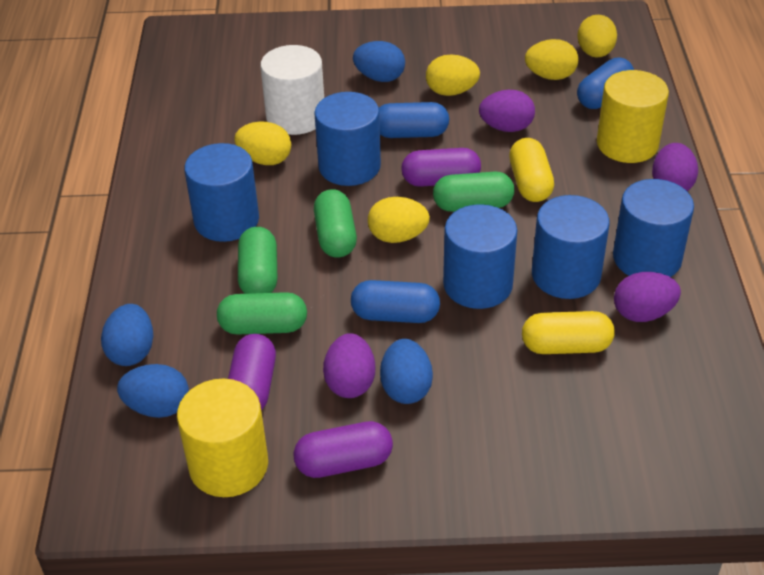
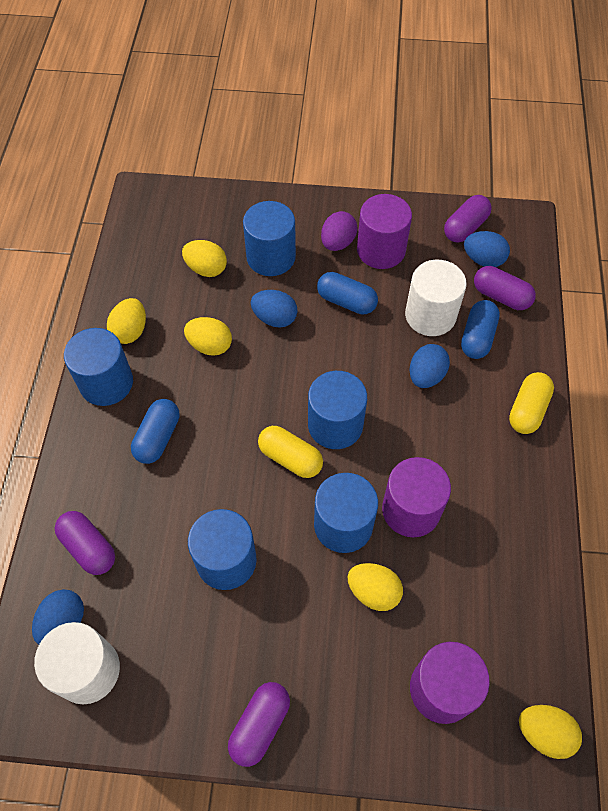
green capsule: [217,292,307,335] [238,227,277,294] [314,189,357,258] [433,172,514,212] = 4 -> none = 0
purple capsule: [228,334,276,410] [293,421,393,478] [401,148,481,187] = 3 -> [55,511,115,575] [228,682,290,767] [444,195,492,243] [474,266,536,310] = 4
purple cylinder: none = 0 -> [357,194,412,269] [382,457,451,537] [410,642,490,724] = 3
purple egg: [323,333,375,398] [479,90,535,132] [614,272,681,322] [652,143,698,191] = 4 -> [321,211,357,251] = 1
white cylinder: [260,45,324,135] = 1 -> [34,622,120,704] [405,260,467,336] = 2
yellow cylinder: [177,379,268,497] [597,70,669,163] = 2 -> none = 0

